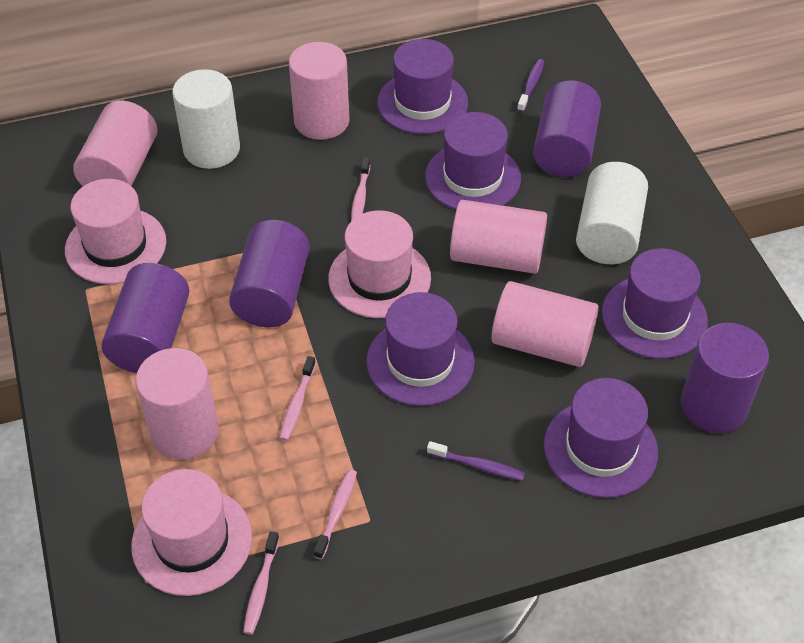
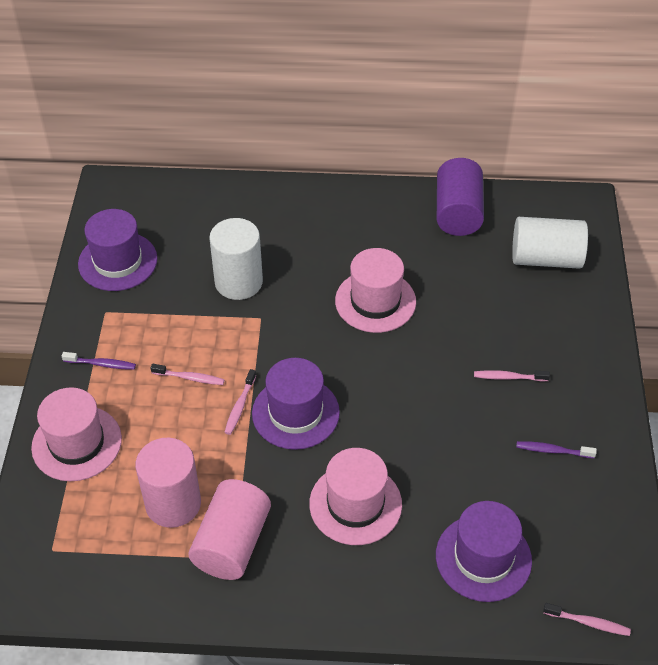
pink cylinder: [73,101,157,186] [136,348,219,460] [289,42,350,140] [450,200,547,274] [491,281,599,367] = 5 -> [135,438,201,528] [188,479,271,580] = 2
purple cylinder: [101,263,189,373] [229,220,310,327] [533,80,601,177] [681,323,769,433] = 4 -> [437,158,484,236] = 1
purple hat: [366,292,475,406] [377,39,468,134] [425,112,521,210] [544,378,658,498] [602,248,708,359] = 5 -> [78,209,158,291] [252,358,340,450] [436,501,532,602] = 3

